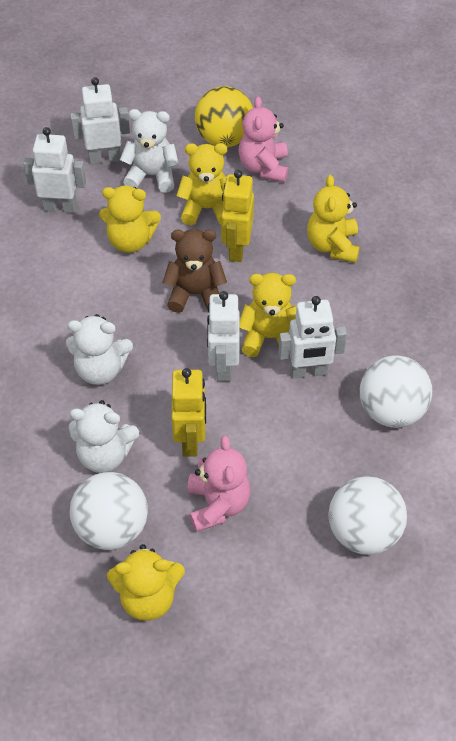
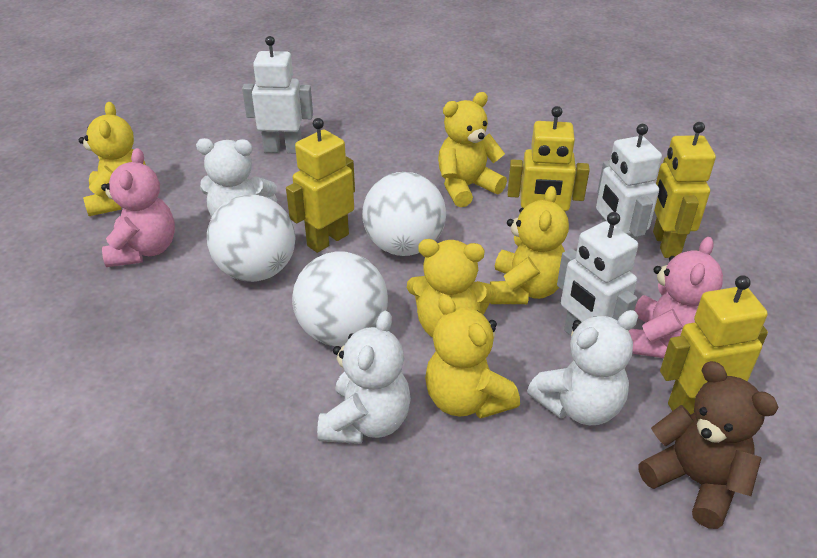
white robot: [23,127,86,213] [70,77,130,164] [207,291,240,381] [279,296,347,378] = 4 -> [242,36,313,153] [557,212,638,336] [596,124,662,242] = 3
yellow ball: [195,86,253,147] = 1 -> none = 0
yellow robot: [171,368,206,457] [221,170,254,262] = 2 -> [286,118,355,253] [508,106,590,212] [653,122,716,258] [660,275,768,414] = 4

